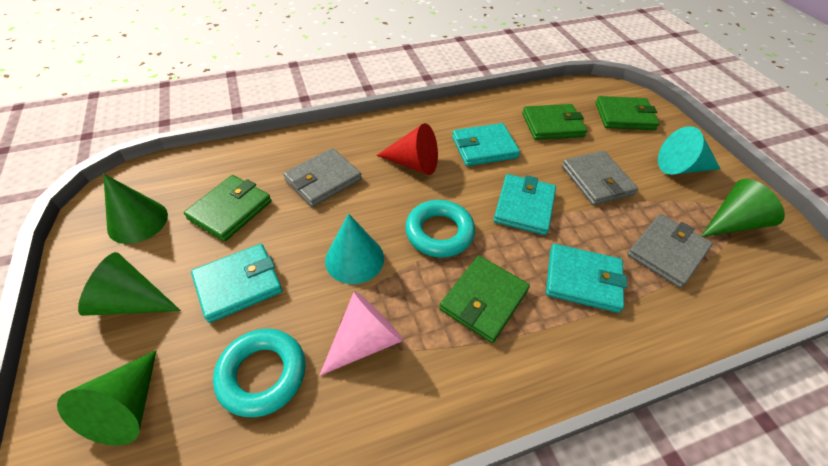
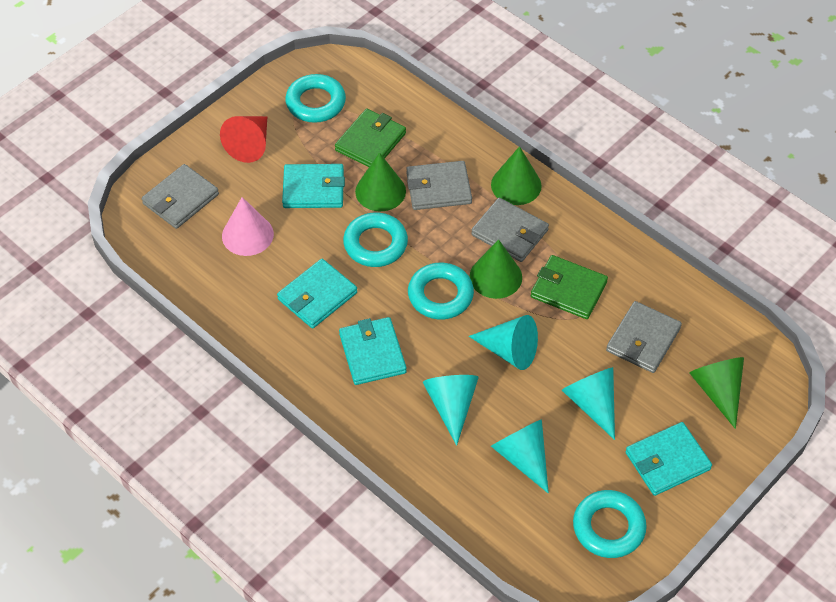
green wallet: [184,175,271,242] [439,256,530,343] [522,104,587,140] [596,96,660,130] = 4 -> [335,109,406,167] [531,255,608,319] = 2
grey wallet: [283,148,362,207] [562,151,638,206] [627,214,713,288] = 3 -> [142,164,219,229] [406,161,472,210] [471,198,549,262] [606,301,682,373] = 4
turquoise cone: [325,213,384,284] [658,126,720,175] = 2 -> [423,375,479,446] [469,315,538,370] [491,419,549,493] [562,367,615,440] = 4
turquoise ring: [213,329,306,417] [405,200,475,258] = 2 -> [285,74,346,123] [343,212,408,267] [408,263,474,319] [573,490,647,558] = 4

